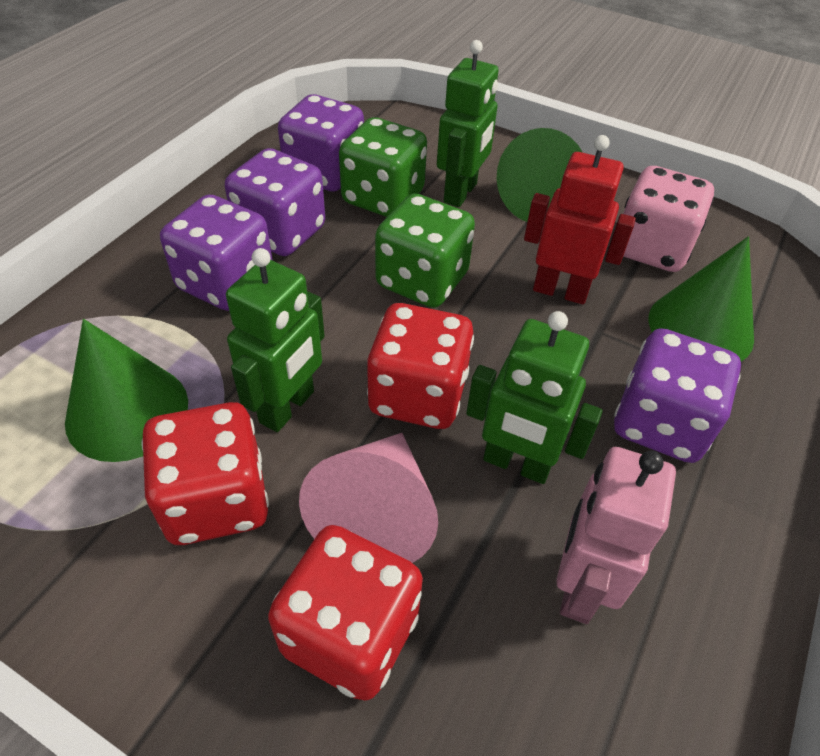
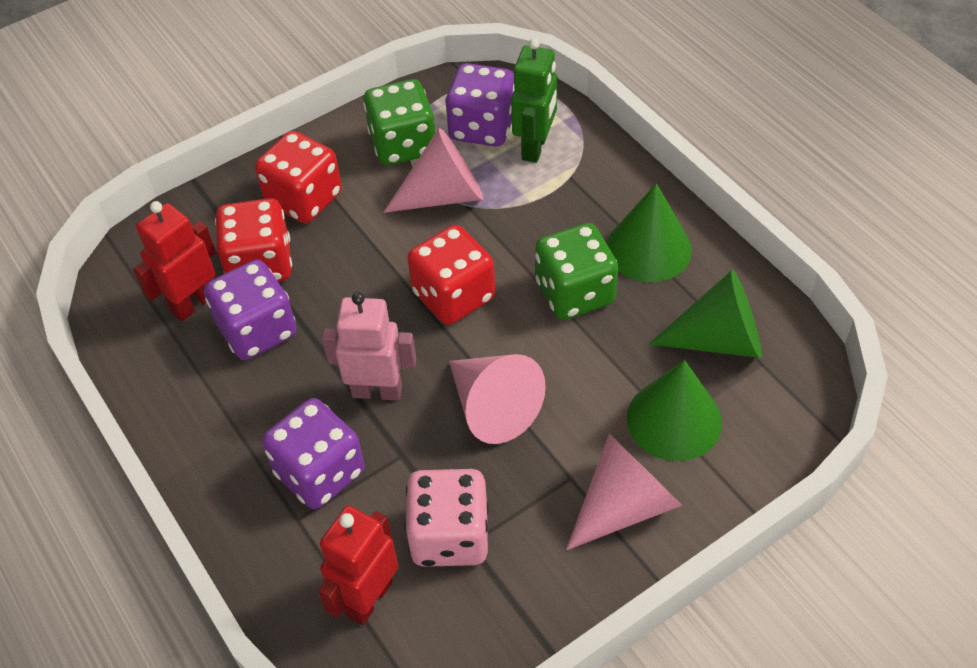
green robot: [226,248,325,432] [437,40,499,207] [466,311,602,484] = 3 -> [511,38,557,163] = 1
pink cone: [299,433,438,563] = 1 -> [383,128,483,213] [449,354,546,444] [566,434,683,550] = 3
purple dice: [160,194,273,311] [225,148,325,256] [278,94,364,192] [614,328,741,463] = 4 -> [204,259,297,360] [262,398,365,509] [445,63,515,147] = 3
red robot: [524,135,636,304] = 1 -> [133,201,216,321] [318,506,398,626] = 2

